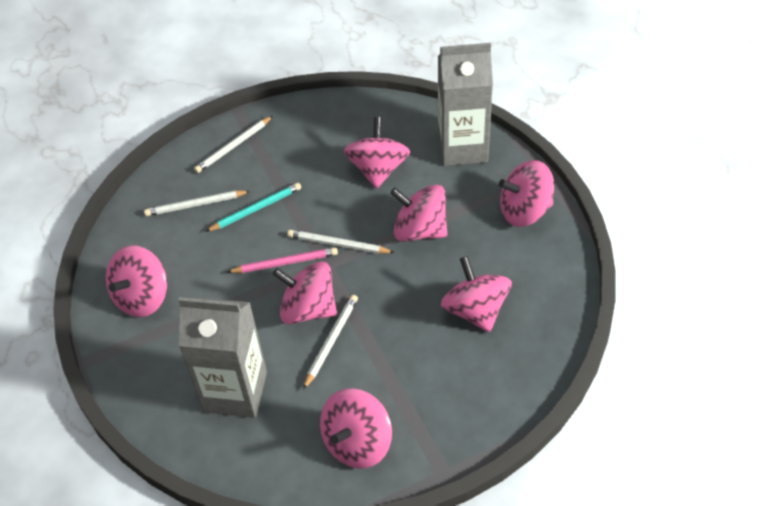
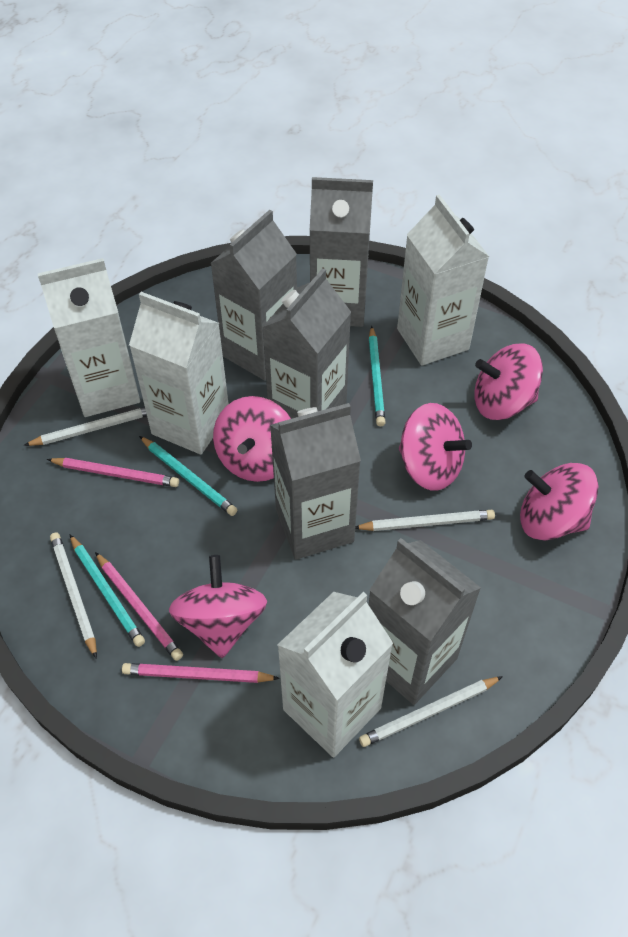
grey carton: [178,297,267,418] [438,43,493,166] = 2 -> [210,210,297,381] [262,268,351,419] [270,403,361,560] [310,177,373,327] [369,538,481,705] = 5
pink pencil: [227,247,338,273] = 1 -> [47,458,179,487] [95,552,183,661] [122,663,280,683] = 3
pink spinning top: [106,245,167,317] [273,261,337,324] [320,388,392,468] [344,117,410,189] [390,184,448,242] [441,256,512,332] [499,160,554,227] = 7 -> [169,555,267,658] [213,396,291,482] [399,403,472,491] [474,343,543,420] [520,463,598,541] = 5
turquoise pencil: [205,183,301,232] = 1 -> [70,535,145,647] [139,436,237,516] [369,326,386,426] = 3
white carton: none = 0 -> [38,258,140,417] [129,292,229,455] [277,592,393,758] [397,194,489,366] = 4

